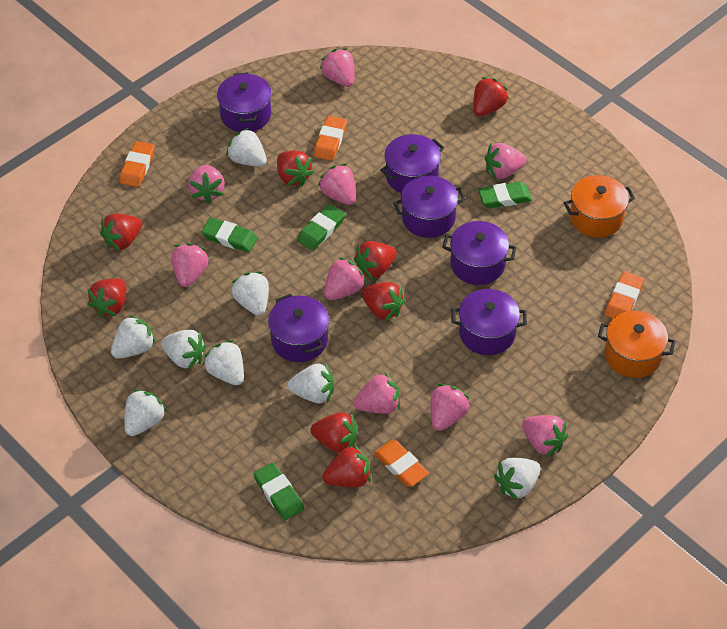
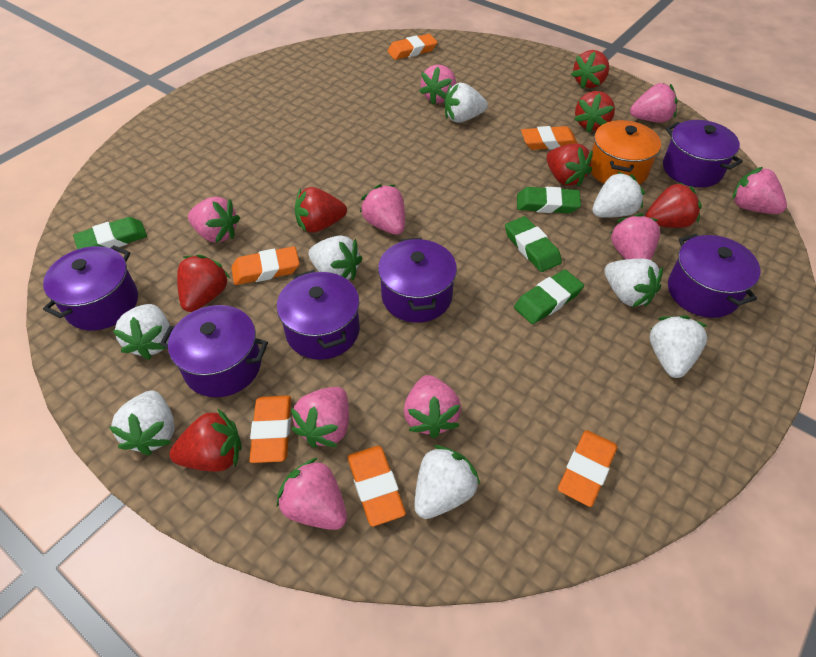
orange eraser: [120,141,155,187] [314,116,347,161] [374,440,429,487] [605,271,644,318] = 4 -> [231,246,300,285] [249,395,291,463] [347,446,406,527] [387,34,437,60] [521,126,578,150] [558,430,617,507] = 6
orange pot: [564,175,635,238] [598,311,675,378] = 2 -> [591,120,661,185] = 1
red strawberry: [87,278,126,317] [100,214,142,251] [277,151,314,186] [310,412,358,453] [322,444,371,487] [354,241,397,279] [361,282,405,321] [473,77,509,116] = 8 -> [169,409,242,472] [177,254,230,312] [295,187,347,233] [546,143,593,187] [571,50,609,89] [574,91,615,133] [645,182,702,228] = 7

